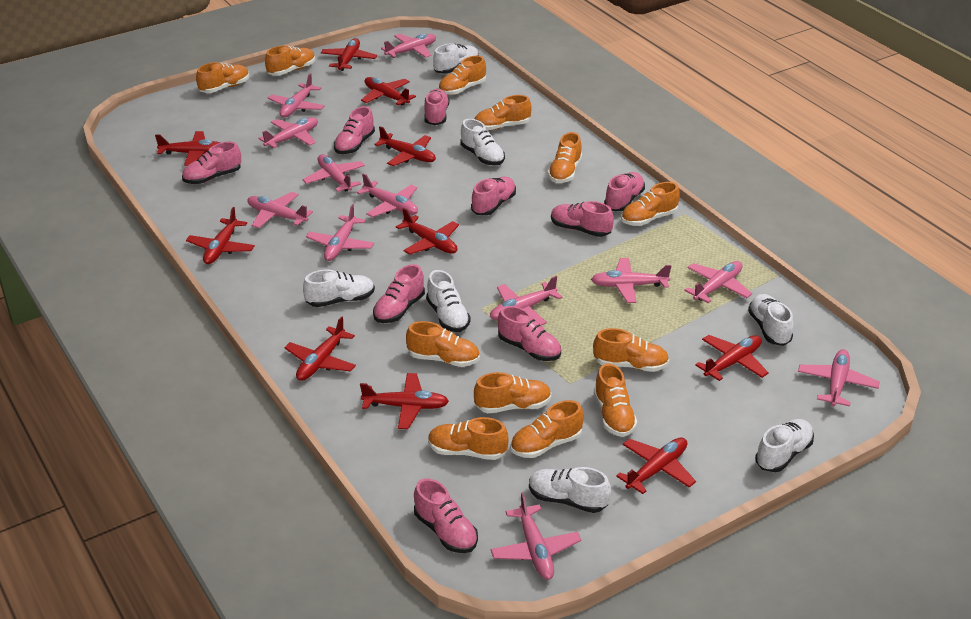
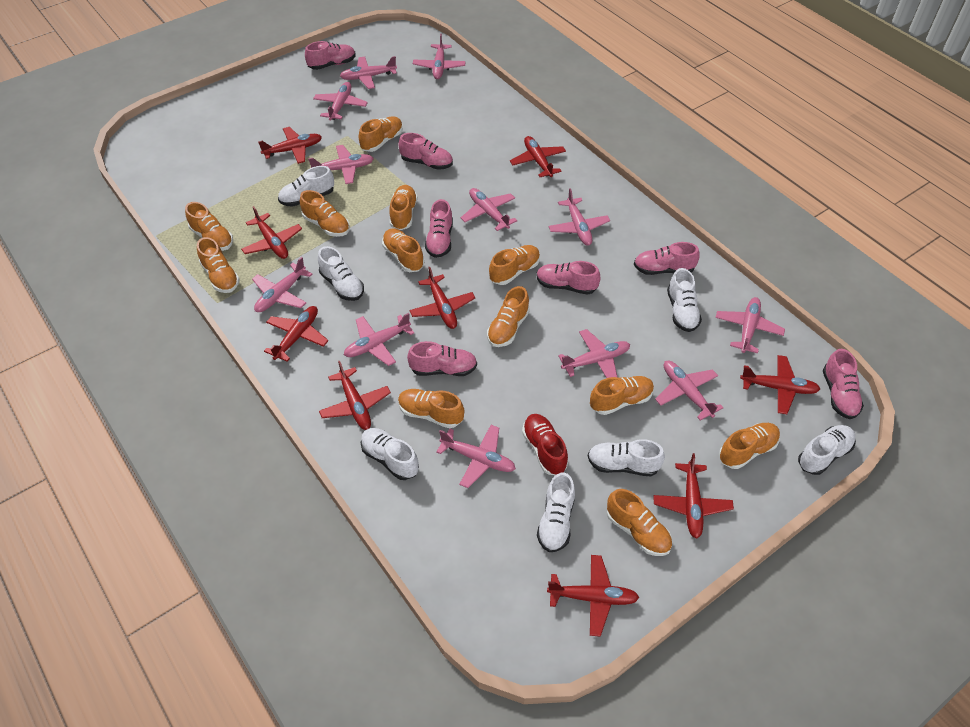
pink shoe: [182,142,241,184] [334,106,375,154] [373,264,425,323] [414,478,478,553] [424,89,450,125] [471,177,516,215] [498,306,561,361] [551,201,614,237] [604,172,645,211] = 9 -> [305,41,356,70] [398,133,453,170] [407,341,477,376] [425,199,453,258] [537,261,600,295] [634,242,700,275] [823,349,864,419] = 7
red plane: [155,131,220,166] [186,207,255,264] [284,316,356,381] [321,38,377,71] [360,373,449,429] [361,77,416,105] [374,126,436,166] [396,208,459,255] [616,438,696,494] [695,335,769,381] = 10 -> [241,206,302,259] [258,127,322,164] [264,306,328,362] [319,361,391,430] [409,267,475,329] [510,136,566,177] [547,555,640,637] [653,453,734,539] [740,355,820,414] = 9
red shoe: none = 0 -> [522,414,568,475] = 1

